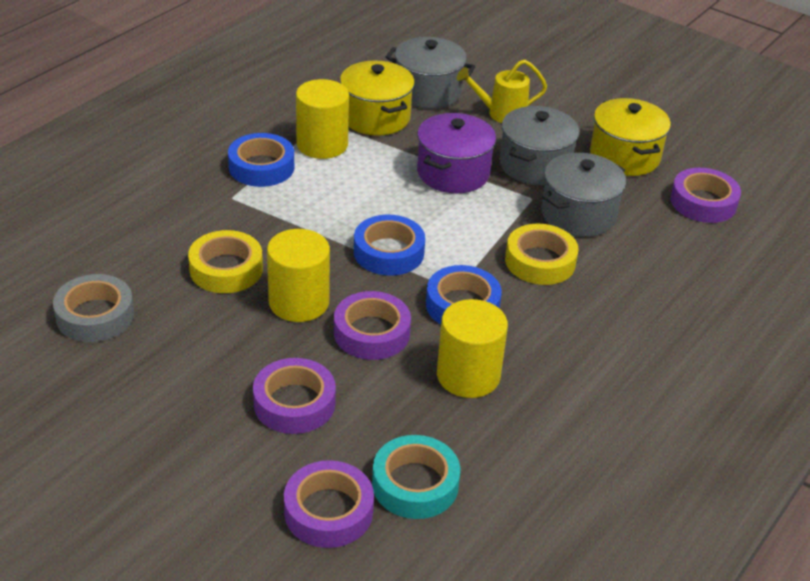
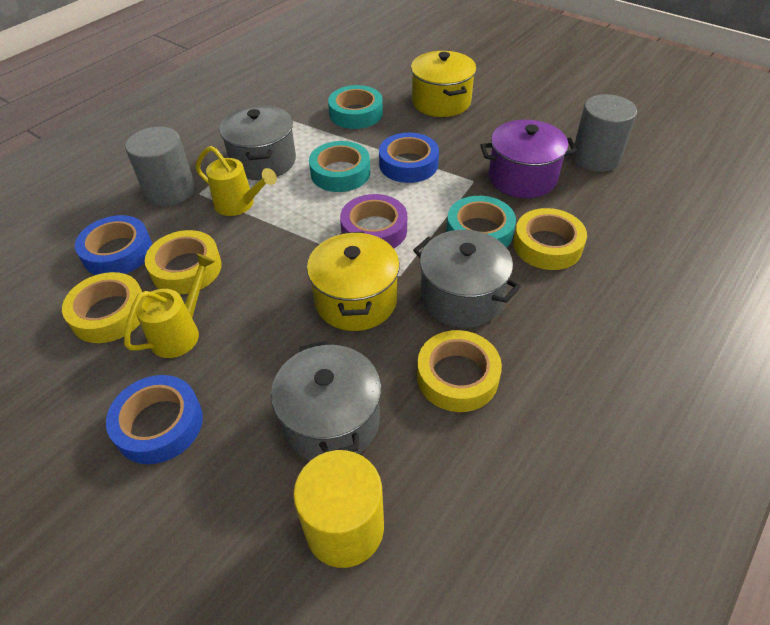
grey cylinder: none = 0 -> [125,127,195,207] [572,94,637,172] = 2
grey tape: [53,274,134,342] = 1 -> none = 0
purple tape: [253,358,336,434] [284,460,374,548] [334,291,411,360] [670,168,741,223] = 4 -> [340,194,407,248] = 1
turquoise tape: [372,435,460,519] = 1 -> [309,141,370,192] [328,85,383,129] [446,196,516,248] = 3
yellow cylinder: [267,229,330,322] [296,79,349,159] [437,299,508,398] = 3 -> [293,450,384,568] = 1
yellow tape: [188,230,263,293] [505,224,579,285] = 2 -> [62,272,142,343] [145,230,222,294] [417,330,502,412] [513,208,587,270] = 4
yellow watering can: [457,60,547,123] = 1 -> [124,253,215,358] [196,146,277,216] = 2

